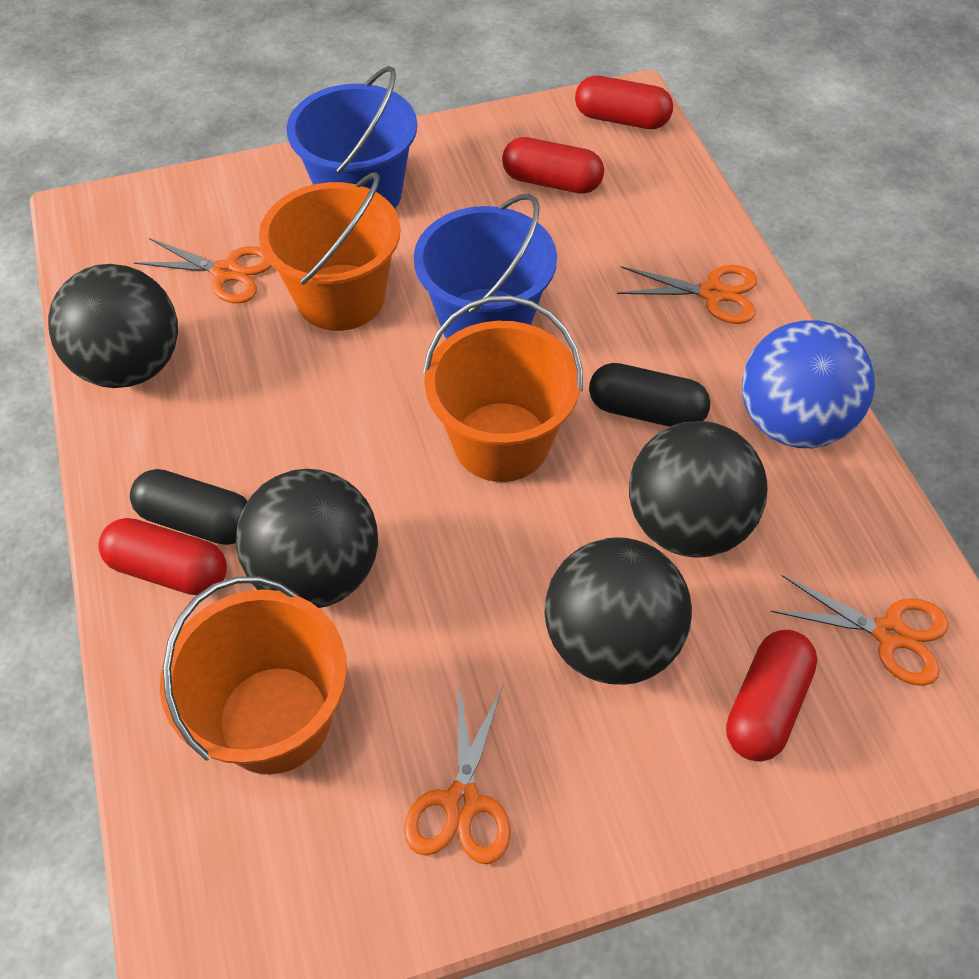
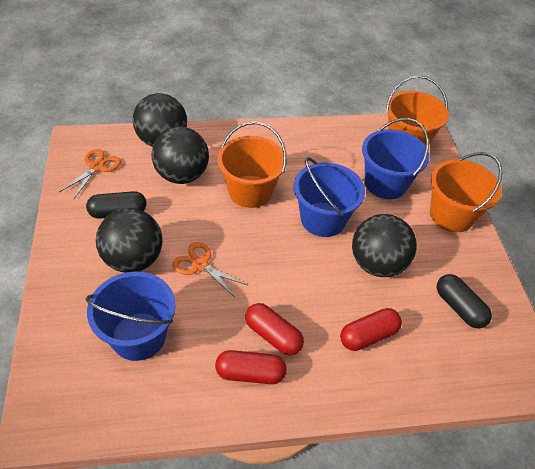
blue ball: [742,320,875,448] = 1 -> none = 0
blue bucket: [286,66,417,209] [414,194,557,339] = 2 -> [86,271,176,361] [294,158,365,237] [362,118,429,199] = 3
orange scissors: [134,238,272,303] [404,685,511,864] [617,265,757,324] [770,575,949,686] = 4 -> [59,149,121,199] [172,242,247,298] = 2
red capsule: [98,518,227,595] [502,137,604,194] [575,75,673,129] [726,630,818,762] = 4 -> [215,350,287,384] [245,303,304,355] [340,308,402,351] = 3

